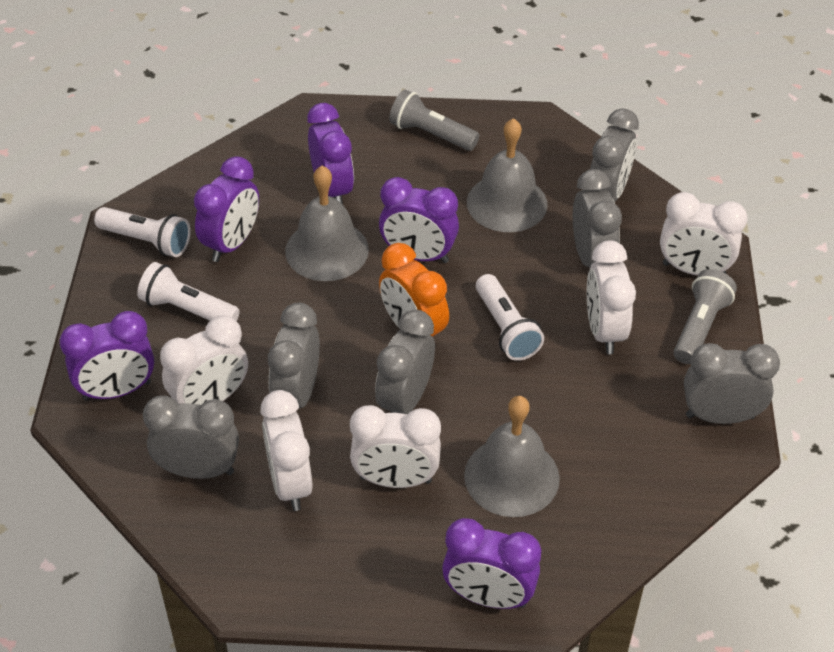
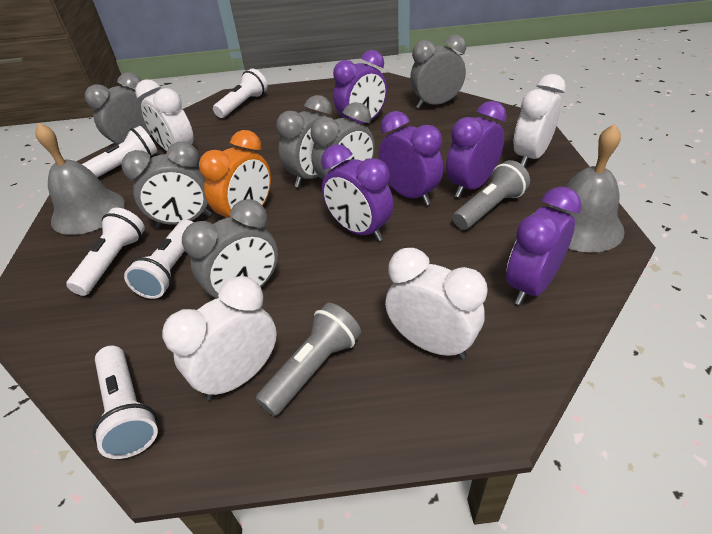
grey bell: [285,166,369,281] [464,396,560,517] [467,118,548,232] = 3 -> [35,123,125,235] [549,124,625,253] = 2
white clock: [160,316,248,405] [260,390,313,511] [350,405,441,488] [587,240,636,354] [660,192,747,275] = 5 -> [135,79,194,151] [162,276,277,400] [385,248,488,359] [514,74,566,167] = 4
white flashlight: [94,207,191,257] [137,262,240,322] [476,274,544,361] = 3 -> [66,208,145,296] [82,126,157,177] [92,346,158,459] [124,220,194,299] [213,69,268,118] = 5

